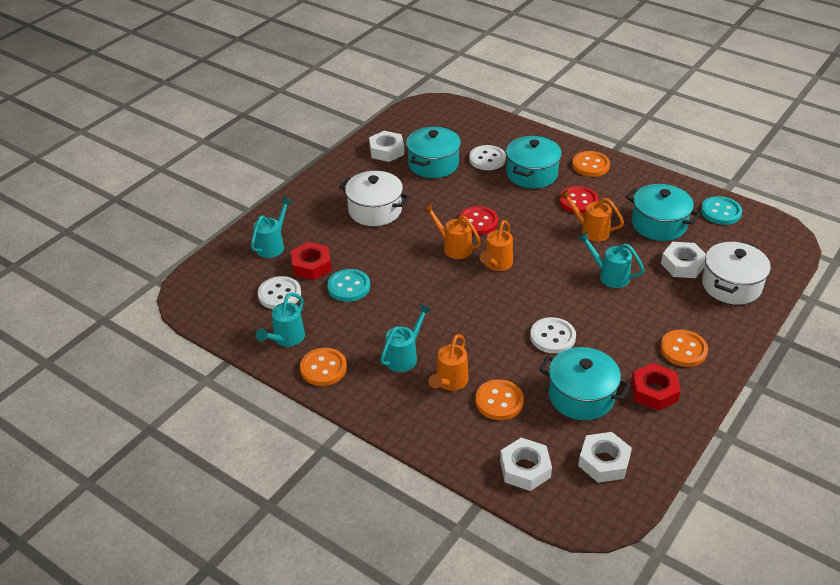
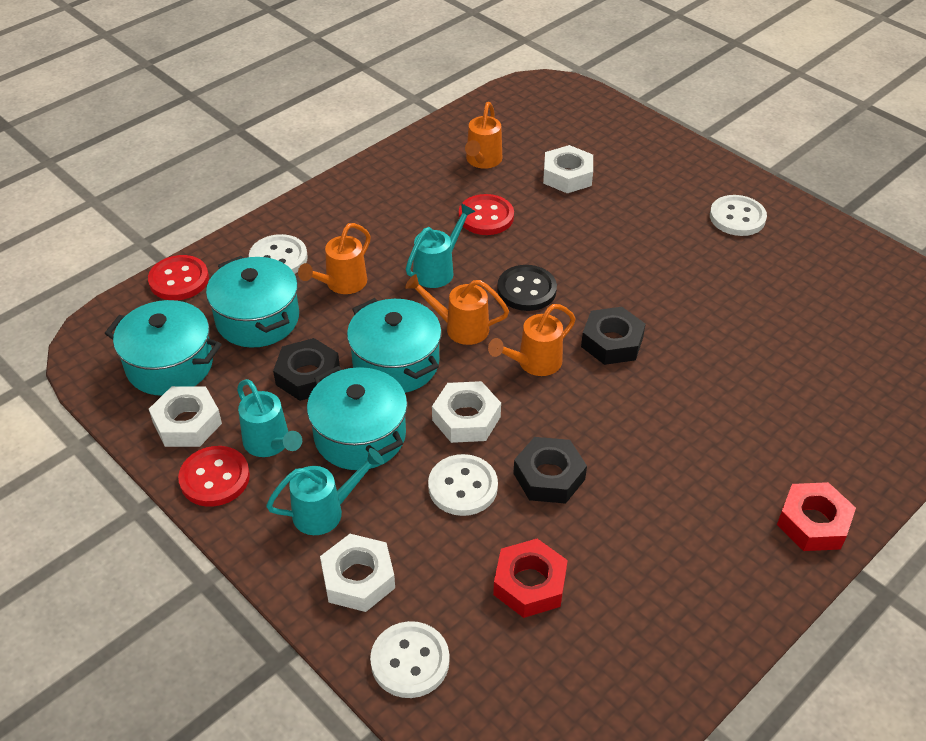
black button: none = 0 -> [497,265,557,311] = 1
black nut: none = 0 -> [273,338,340,401] [513,437,587,504] [581,307,646,365] = 3
orange button: [300,348,347,386] [475,379,524,420] [572,151,610,177] [660,330,708,367] = 4 -> none = 0
red button: [458,206,498,235] [559,186,599,214] = 2 -> [148,255,209,300] [178,446,250,507] [459,194,514,235] = 3
turquoise button: [327,269,370,302] [701,196,742,225] = 2 -> none = 0
turquoise watering can: [251,197,293,258] [256,292,305,347] [380,304,432,372] [578,232,644,288] = 4 -> [237,379,302,457] [266,448,384,535] [406,203,476,288] = 3
white button: [258,276,301,309] [469,145,506,170] [530,317,576,354] = 3 -> [249,234,308,274] [370,621,449,698] [428,454,498,516] [710,195,767,236] = 4
white pot: [339,171,410,226] [702,241,771,305] = 2 -> none = 0

